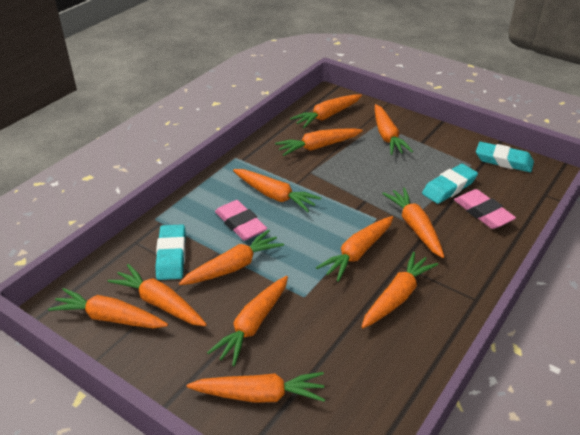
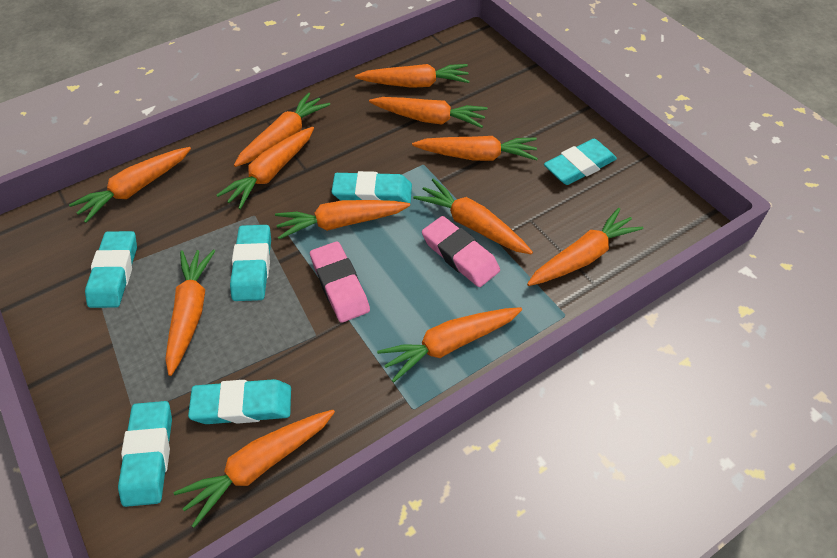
turquoise eraser: [155,224,186,280] [422,164,478,204] [476,142,534,172] = 3 -> [85,231,137,308] [118,401,172,507] [188,379,291,424] [230,225,271,301] [331,171,412,203] [544,139,617,185] = 6

